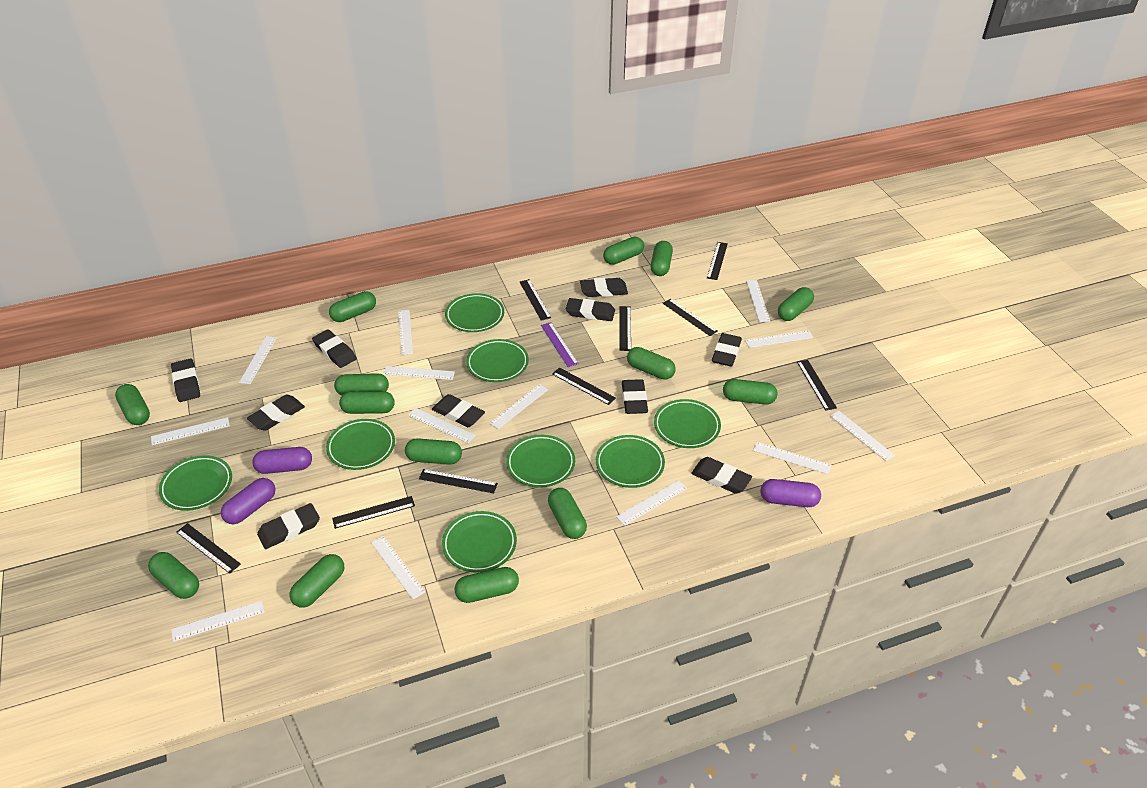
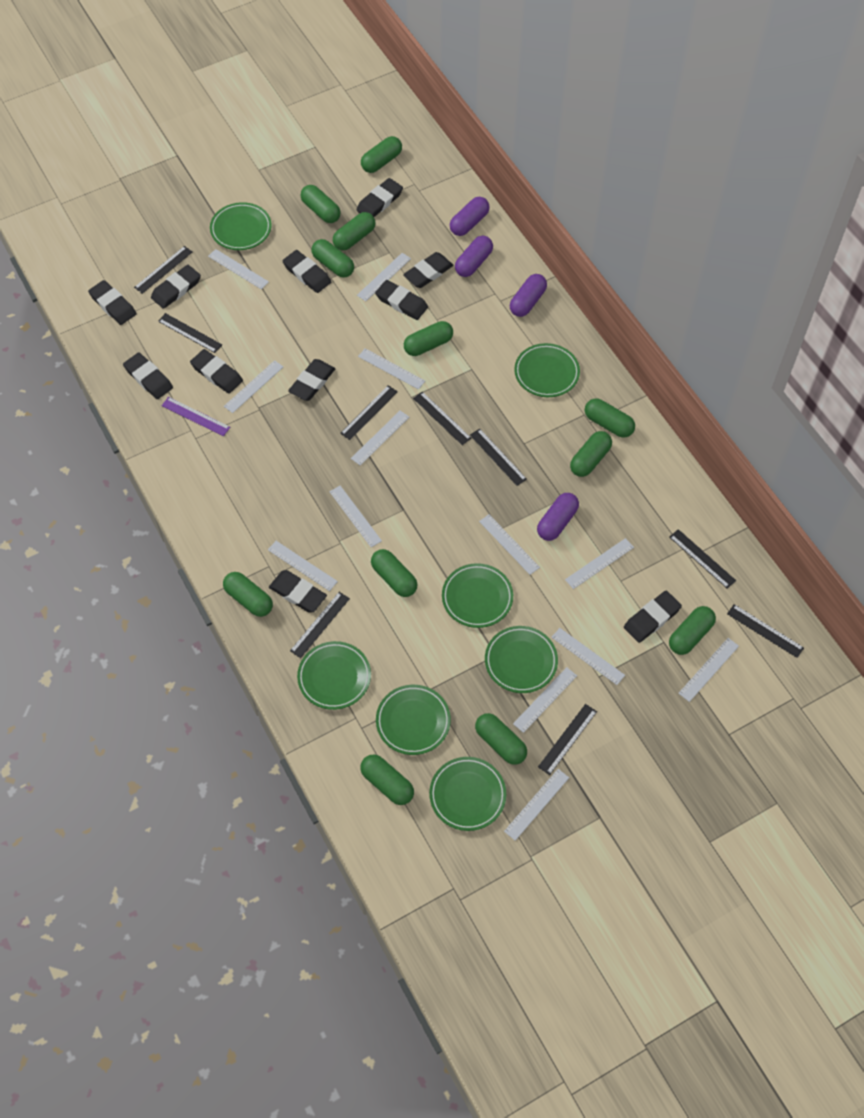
black eraser: [171,358,200,402] [247,394,305,431] [257,503,320,549] [312,329,357,368] [432,394,485,427] [566,298,615,321] [580,278,628,297] [622,379,648,414] [691,457,752,494] [712,333,742,367] = 10 -> [88,280,137,325] [123,352,173,399] [151,265,201,309] [190,349,243,394] [269,570,327,613] [282,250,331,293] [288,359,335,401] [356,178,403,217] [375,280,428,320] [403,252,453,288] [624,591,682,643] = 11
green capsule: [115,384,150,425] [148,552,199,599] [290,554,344,608] [329,291,376,322] [334,373,389,395] [339,391,395,414] [405,438,462,465] [455,567,519,603] [548,488,587,539] [603,237,644,265] [627,347,676,380] [650,241,673,276] [723,379,777,404] [778,287,814,321] = 14 -> [223,572,273,617] [301,185,341,223] [312,239,354,278] [333,212,375,251] [360,754,414,805] [361,136,402,173] [371,549,417,597] [404,321,453,356] [475,713,527,765] [570,431,612,477] [585,399,635,438] [669,606,716,655] = 12
green plate: [159,455,232,511] [326,419,395,470] [442,511,517,573] [445,293,504,332] [466,339,529,382] [506,435,575,488] [596,435,665,488] [654,399,721,448] = 8 -> [210,202,272,250] [297,641,371,710] [376,685,451,755] [429,757,506,831] [442,563,513,628] [485,626,558,693] [514,343,580,397] = 7
purple capsule: [221,478,275,524] [252,447,312,474] [760,479,821,507] = 3 -> [450,197,490,236] [455,236,493,277] [510,274,547,317] [537,493,579,541] = 4

